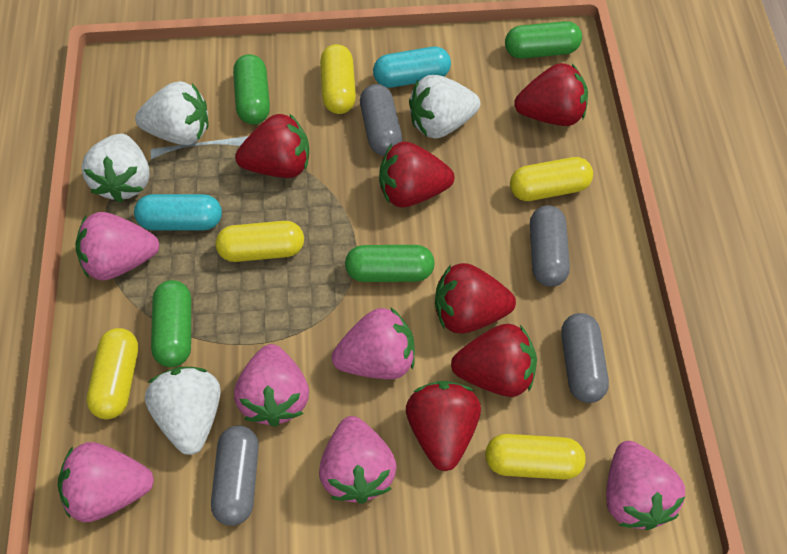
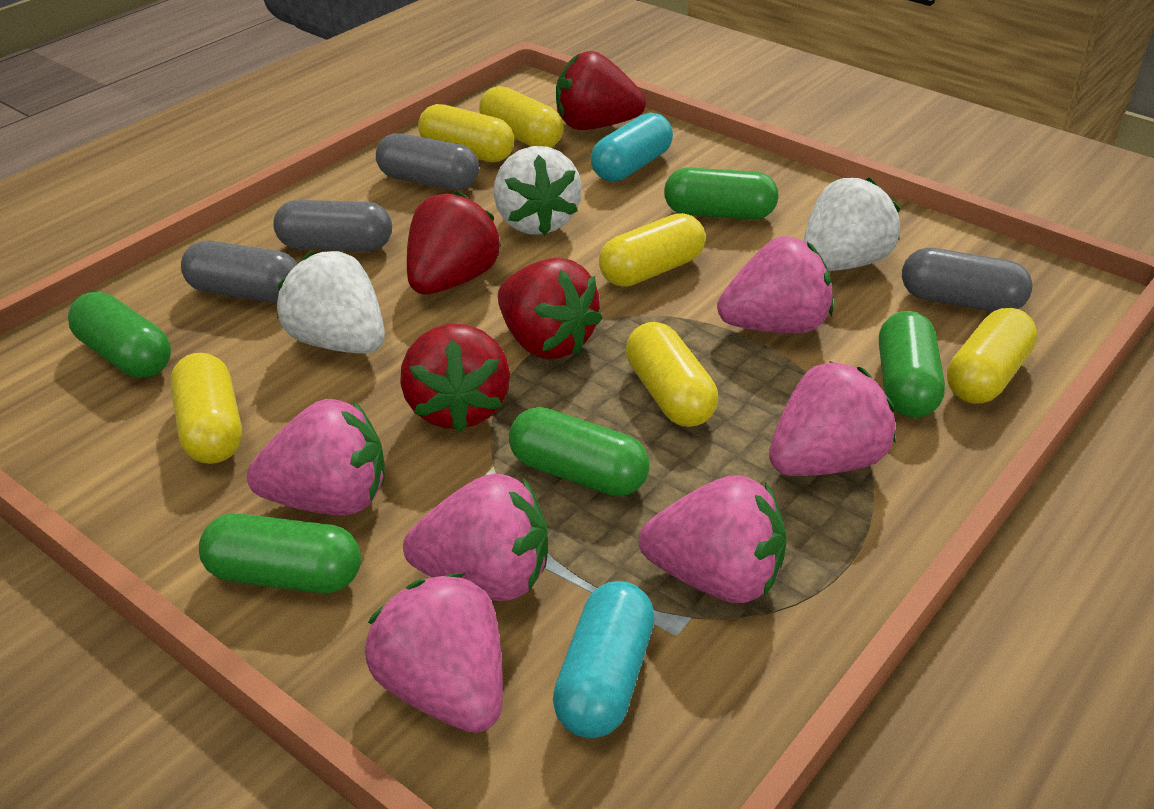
green capsule: [151,280,191,367] [233,54,270,125] [345,245,435,282] [505,21,582,59] = 4 -> [68,292,171,378] [199,514,361,593] [509,407,649,496] [664,167,779,220] [879,311,945,418] = 5
red strawberry: [235,113,309,178] [379,141,454,208] [406,381,481,471] [435,263,516,334] [451,324,537,397] [514,63,588,126] = 6 -> [400,324,510,432] [407,191,501,294] [498,258,603,359] [556,51,646,130] = 4
white strawberry: [81,134,150,203] [135,81,208,145] [145,367,221,455] [409,75,480,138] = 4 -> [277,251,385,354] [494,146,582,235] [803,177,900,271] = 3
yellow capsule: [86,328,138,419] [216,221,304,262] [320,44,356,114] [485,434,586,480] [510,157,593,201] = 5 -> [170,353,242,464] [418,104,514,162] [479,86,563,148] [599,213,706,287] [626,322,718,427] [947,308,1037,404] = 6

